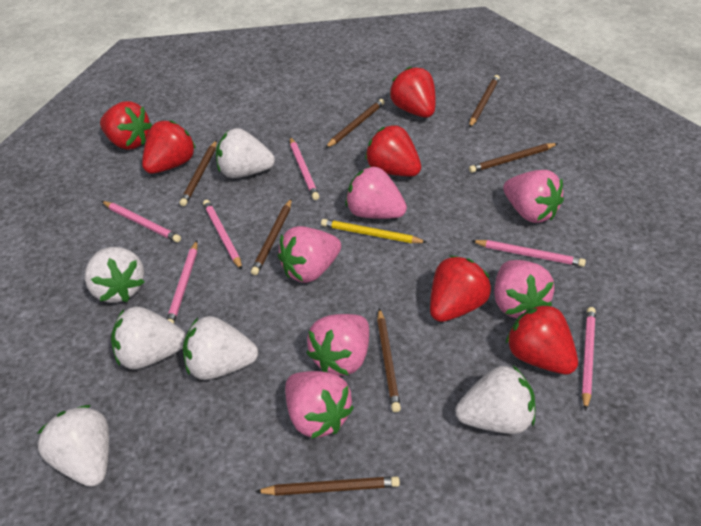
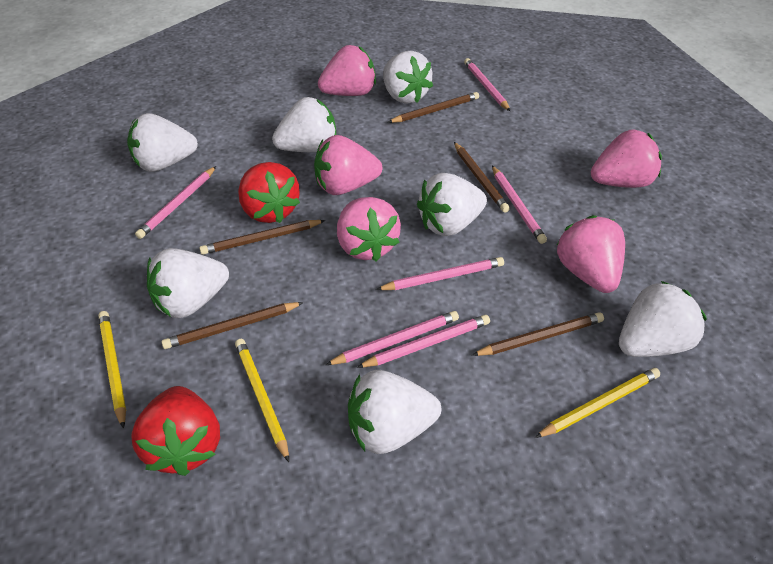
brown pencil: [180,140,217,206] [251,198,292,275] [255,476,400,496] [325,99,385,148] [377,308,401,412] [469,75,500,128] [469,143,558,173] = 7 -> [161,302,304,349] [199,220,325,255] [388,92,479,123] [454,142,510,212] [473,312,604,356] = 5
pink strawberry: [278,226,341,283] [285,371,354,439] [307,314,369,376] [345,166,407,219] [494,260,555,318] [503,170,564,223] = 6 -> [314,135,382,195] [318,45,376,96] [337,197,401,262] [557,215,625,293] [591,130,662,188] = 5
red strawberry: [100,101,152,150] [142,120,196,174] [365,125,421,176] [390,67,436,118] [430,255,491,322] [506,303,578,374] = 6 -> [131,386,220,476] [238,162,300,223] = 2
white strawberry: [37,405,109,487] [85,247,145,303] [111,307,186,369] [183,316,258,380] [216,128,275,178] [455,366,536,434] = 6 -> [127,113,198,172] [147,248,229,318] [272,97,336,152] [348,370,441,454] [383,51,433,104] [417,173,487,236] [619,281,707,357] = 7
yellow pencil: [321,219,427,243] = 1 -> [98,311,126,429] [235,339,289,462] [535,368,660,438] = 3

